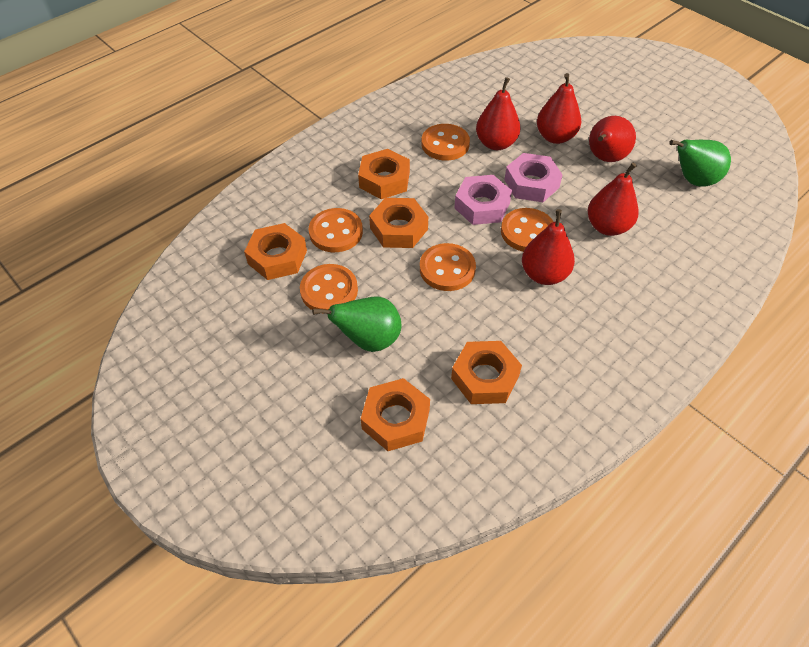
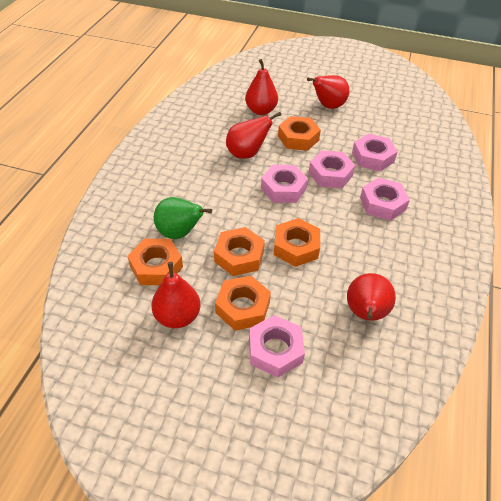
green pear: [312,296,401,352] [669,140,731,187] = 2 -> [154,197,212,239] = 1
orange button: [300,264,358,314] [309,208,363,252] [420,243,476,291] [422,124,470,161] [501,208,554,252] = 5 -> none = 0
pink nut: [454,175,512,225] [504,153,562,202] = 2 -> [249,315,305,378] [261,165,308,203] [309,150,355,188] [352,134,398,171] [360,178,410,221] = 5

